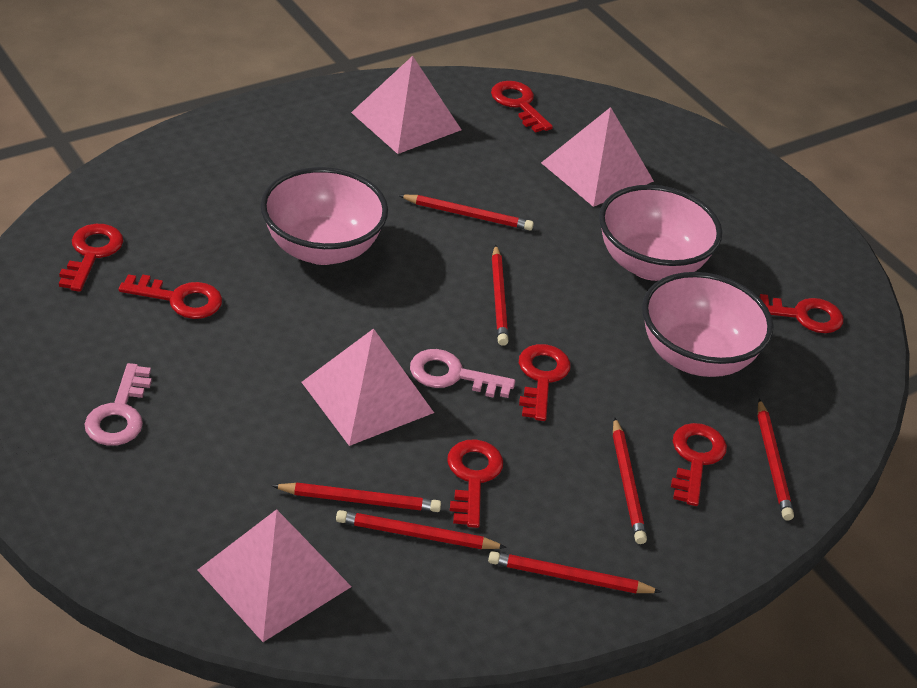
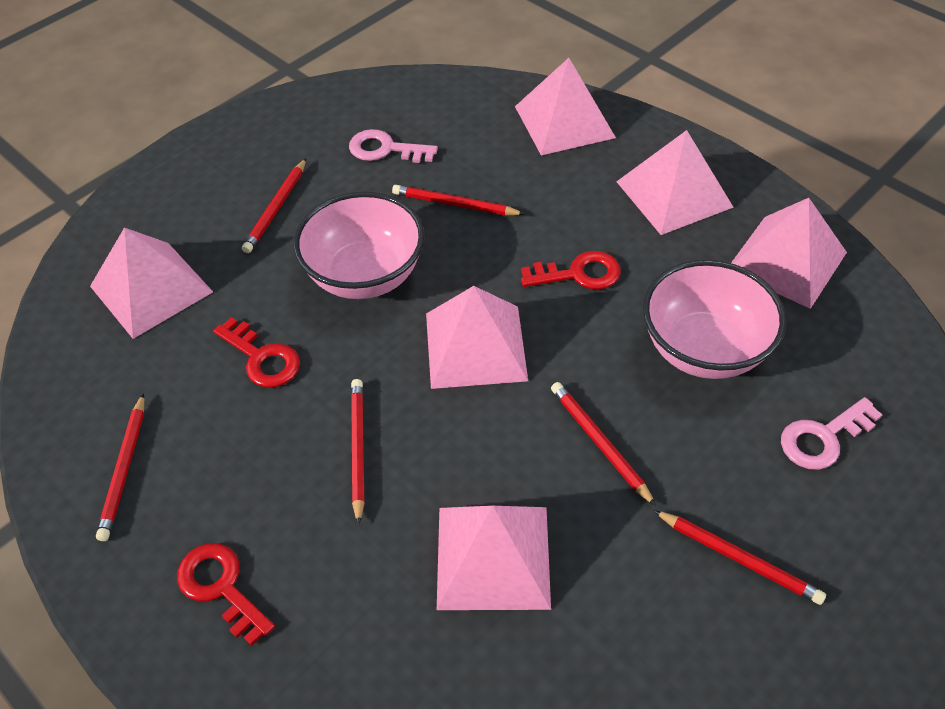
pink bowl: [261,167,388,265] [599,185,722,281] [642,272,774,377] = 3 -> [293,192,425,299] [643,260,786,379] = 2
pink pyramid: [198,509,352,642] [302,328,434,446] [351,56,461,154] [541,107,654,207] = 4 -> [90,227,213,339] [426,286,528,389] [437,506,551,610] [515,58,616,155] [616,130,734,235] [731,198,847,309] = 6
red key: [59,224,123,292] [119,274,222,319] [447,439,503,528] [491,81,553,133] [519,344,571,421] [671,423,727,506] [759,294,843,333] = 7 -> [177,543,275,646] [213,317,300,388] [521,251,621,290] = 3
red pencil: [272,482,441,512] [336,510,507,549] [398,195,534,230] [488,551,661,594] [492,245,508,346] [613,417,647,544] [757,399,794,521] = 7 -> [96,393,144,541] [242,159,306,253] [351,379,365,525] [392,185,525,216] [551,382,656,506] [653,510,826,605] = 6

